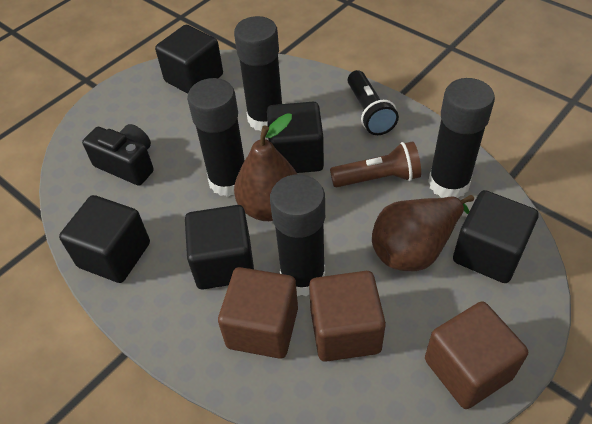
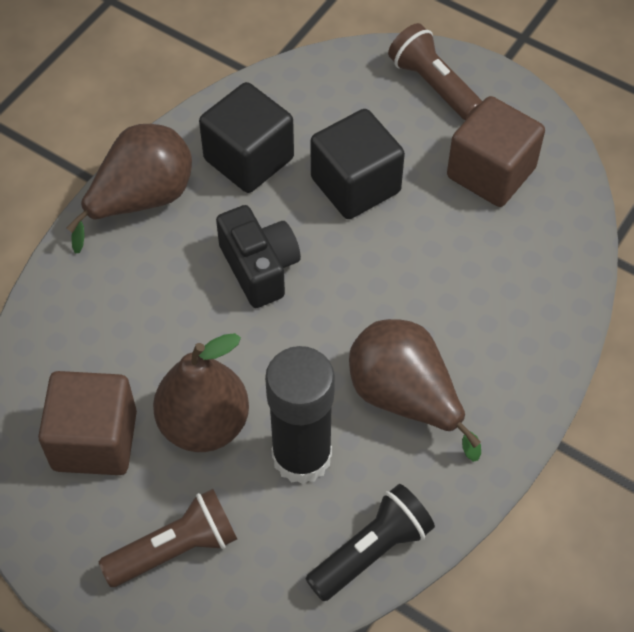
black cube: [59,195,150,283] [155,25,223,94] [185,205,254,289] [267,102,324,173] [453,190,538,283] = 5 -> [199,82,294,193] [311,109,405,219] = 2
black glue stick: [187,78,245,197] [234,16,282,131] [270,174,325,296] [428,78,495,198] = 4 -> [265,346,335,484] = 1
brown cube: [218,267,298,359] [309,271,386,362] [425,301,528,409] = 3 -> [38,371,137,475] [447,96,545,207] = 2
brown flashlight: [330,141,421,188] = 1 -> [99,489,237,587] [388,23,483,120] = 2
brown pear: [234,113,297,221] [372,195,474,271] = 2 -> [66,124,192,253] [153,333,249,452] [349,319,481,462] = 3

